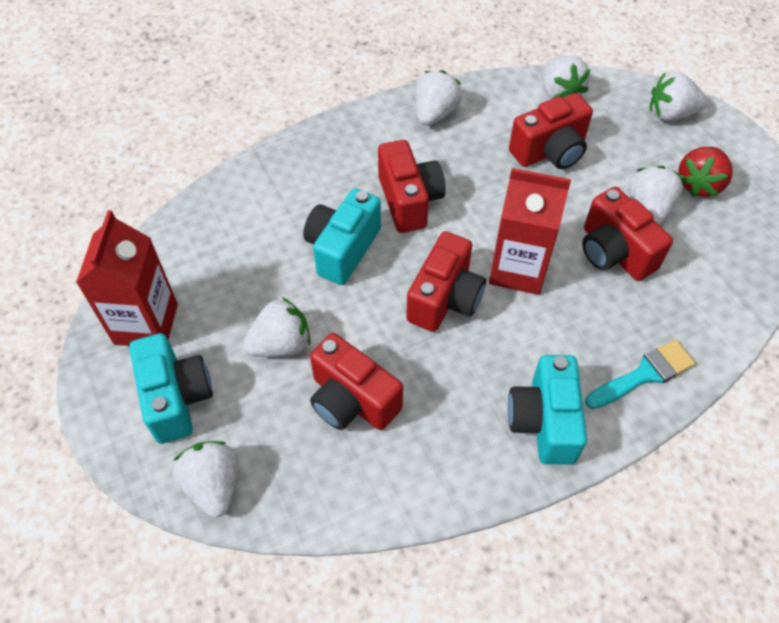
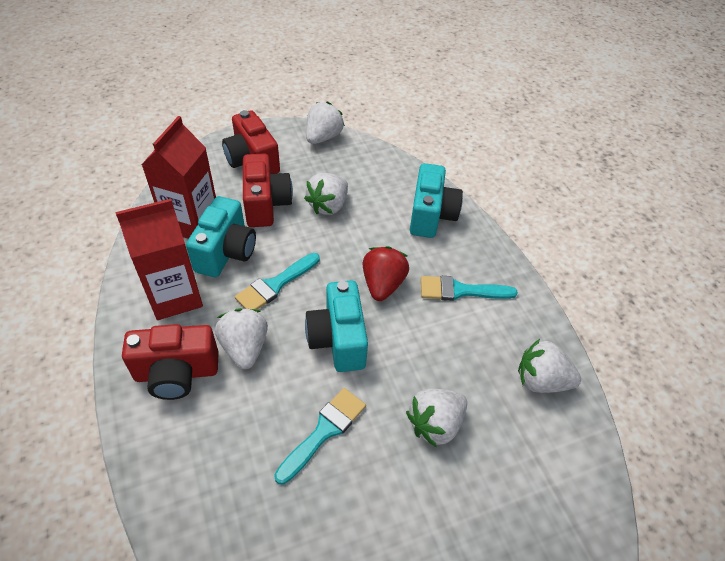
red camera: [310,333,403,430] [378,140,446,233] [406,231,486,332] [509,93,593,169] [582,187,673,281] = 5 -> [122,324,219,400] [222,110,280,174] [243,154,293,227] = 3
turquoise brush: [585,340,695,409] = 1 -> [235,253,320,310] [274,388,366,485] [421,276,518,301] = 3
white strawberry: [173,441,238,518] [243,297,311,357] [416,70,462,126] [543,56,590,99] [628,166,683,225] [650,72,707,121] = 6 -> [215,308,268,369] [304,173,348,215] [306,101,345,144] [406,389,467,448] [518,339,581,393] = 5

